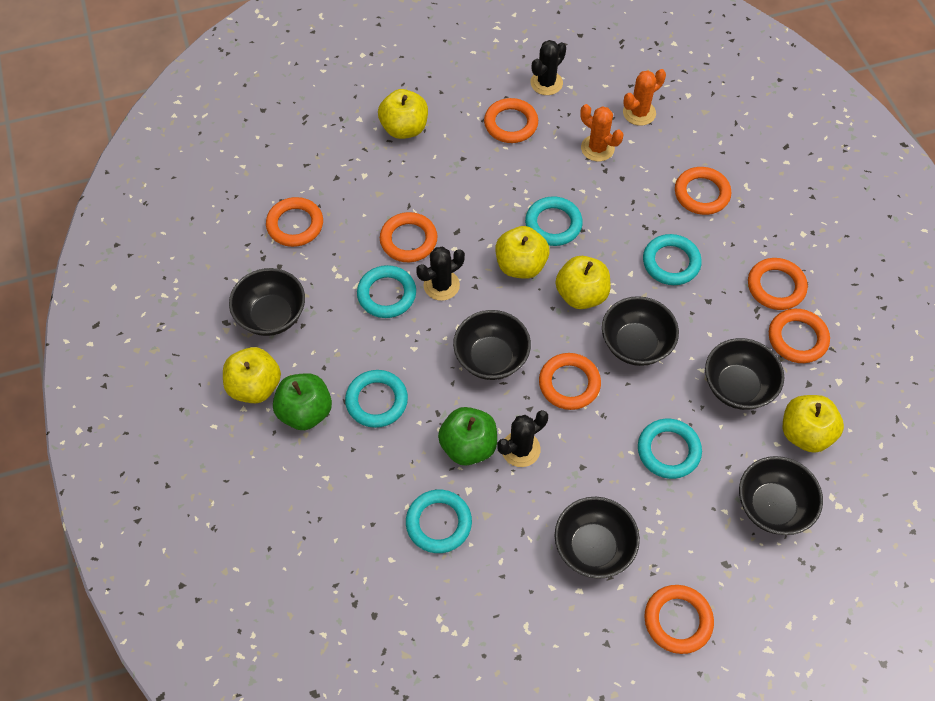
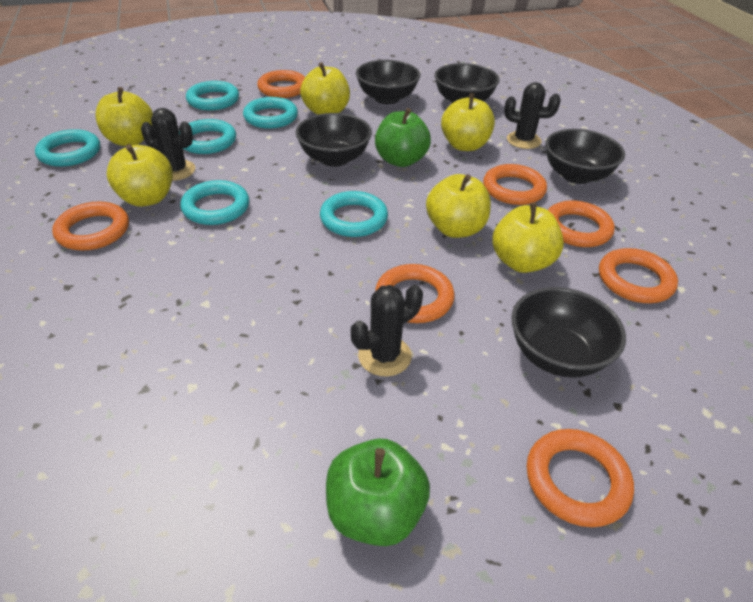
black bowl: [229,268,305,336] [453,310,531,380] [554,497,640,579] [602,296,679,366] [705,338,784,410] [739,456,823,535] = 6 -> [295,113,372,167] [356,60,420,104] [434,63,499,103] [511,287,626,378] [545,129,625,184] = 5
orange cactus: [581,104,623,161] [623,69,666,126] = 2 -> none = 0
orange ring: [266,197,323,247] [380,212,438,262] [484,98,538,143] [539,353,601,410] [644,585,714,654] [675,167,731,215] [748,258,808,310] [769,309,830,363] = 8 -> [52,202,129,251] [257,70,305,98] [375,264,454,323] [483,164,547,205] [527,429,634,527] [548,201,615,247] [599,248,678,303] = 7
yellow apple: [223,347,281,403] [378,89,428,139] [495,226,550,279] [555,256,611,309] [783,395,844,453] = 5 -> [95,87,153,146] [106,144,173,207] [300,62,350,115] [426,174,491,238] [441,93,495,151] [492,202,564,273] = 6

